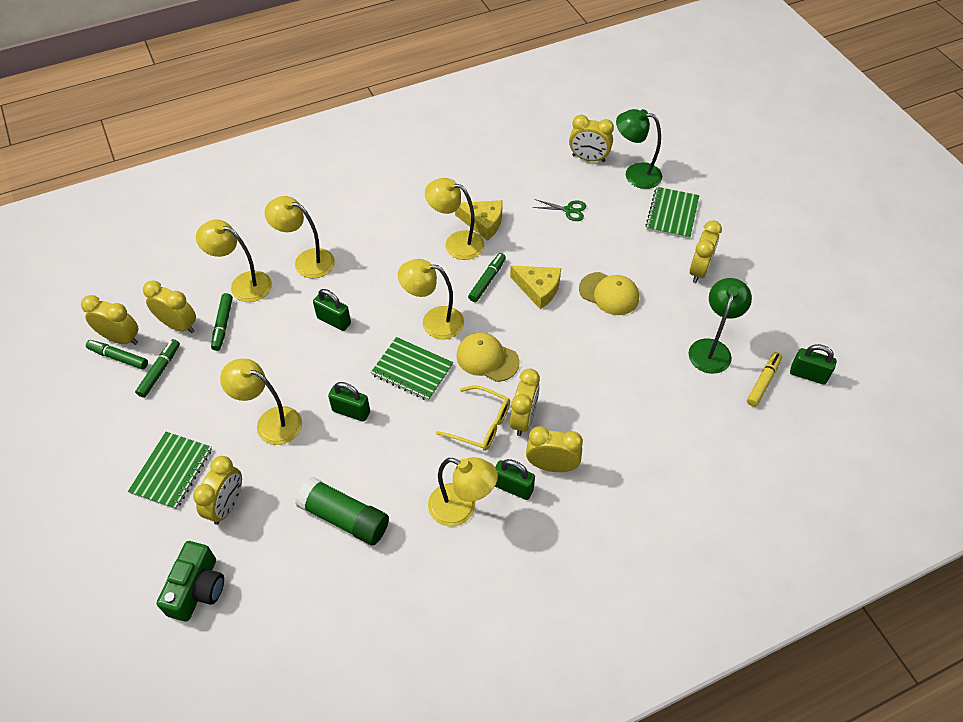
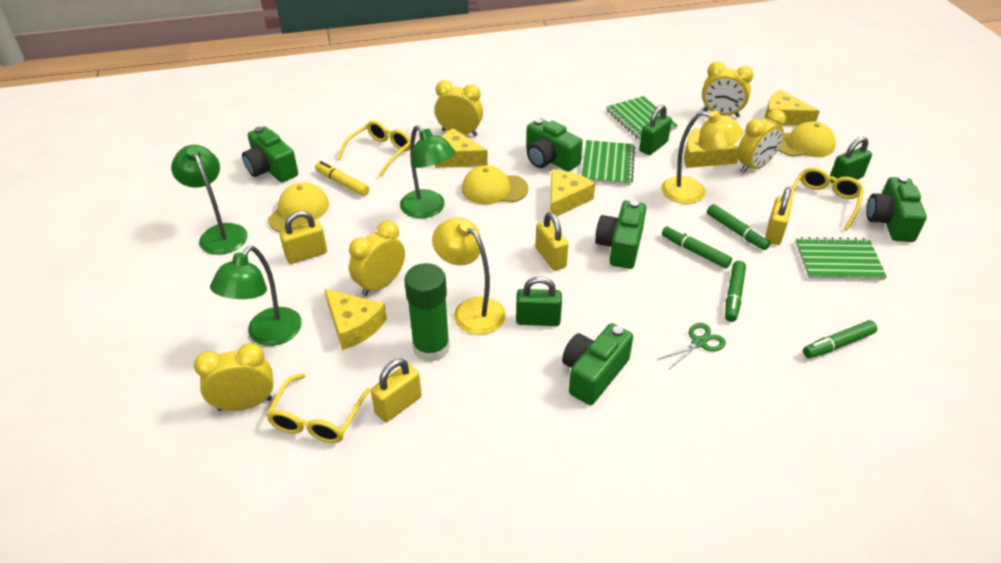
green camera: [157,541,224,621] = 1 -> [242,126,298,182] [526,118,583,172] [562,323,633,405] [595,200,646,269] [866,176,927,242] = 5
green lamp: [616,109,662,189] [689,278,752,374] = 2 -> [171,145,248,255] [210,246,302,346] [400,125,455,218] = 3
green padlock: [313,289,351,331] [328,382,370,422] [495,459,535,500] [790,344,836,385] = 4 -> [516,276,562,326] [639,105,672,155] [830,137,872,183] = 3
yellow cap: [456,332,520,382] [579,272,639,315] = 2 -> [268,183,329,233] [462,165,529,205] [778,121,836,157] = 3
yellow cheese: [455,200,502,241] [510,266,561,309] = 2 -> [325,289,387,350] [435,128,488,168] [550,169,595,220] [684,128,738,168] [765,90,820,126] = 5
yellow clock: [81,295,139,345] [143,280,196,333] [193,456,242,525] [510,368,540,436] [526,426,583,472] [569,115,614,162] [689,220,722,283] = 7 -> [194,343,273,411] [349,221,405,296] [435,80,483,136] [702,62,754,117] [737,110,786,173] = 5
yellow glasses: [436,385,510,451] = 1 -> [266,373,371,443] [338,121,411,178] [789,167,864,231] = 3
yellow lamp: [196,219,272,302] [220,359,302,445] [265,196,335,278] [398,259,464,339] [425,178,484,260] [428,457,498,527] = 6 -> [432,218,506,335] [661,111,743,204] = 2
yellow padlock: none = 0 -> [280,211,327,264] [371,359,422,422] [535,212,569,271] [766,188,792,245] = 4

